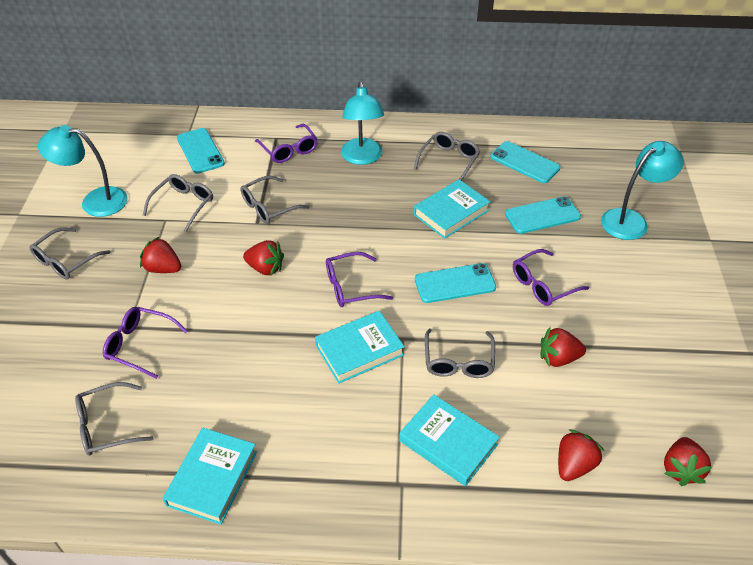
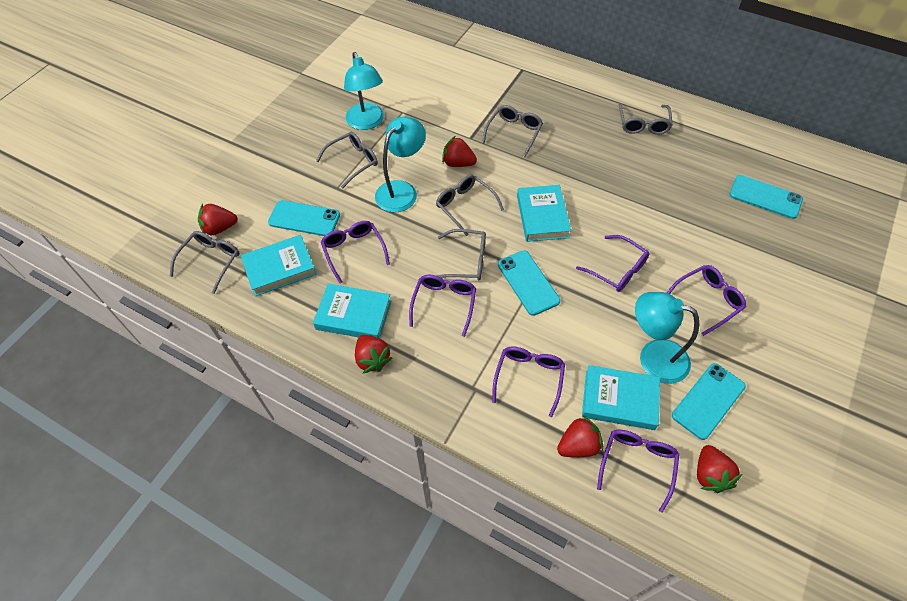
purple glasses: [103,307,188,379] [255,124,318,163] [326,252,393,307] [513,249,589,306] = 4 -> [321,221,390,283] [409,275,476,337] [492,347,565,417] [576,235,650,292] [597,430,680,513] [667,265,746,336] = 6

